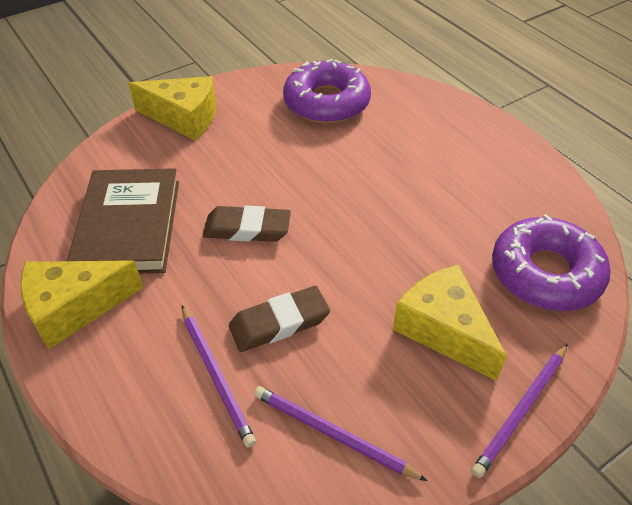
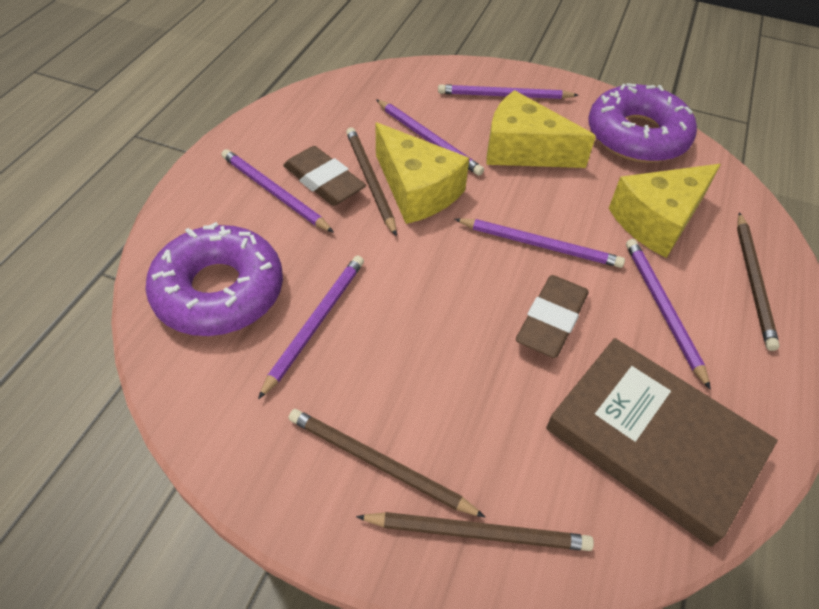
brown pencil: none = 0 -> [289,409,485,517] [346,127,397,236] [356,512,594,551] [737,212,780,351] = 4
purple pencil: [182,306,256,448] [254,386,427,481] [471,344,568,478] = 3 -> [221,149,334,233] [258,255,364,399] [376,99,484,176] [438,84,579,99] [455,218,625,268] [626,239,711,390] = 6

